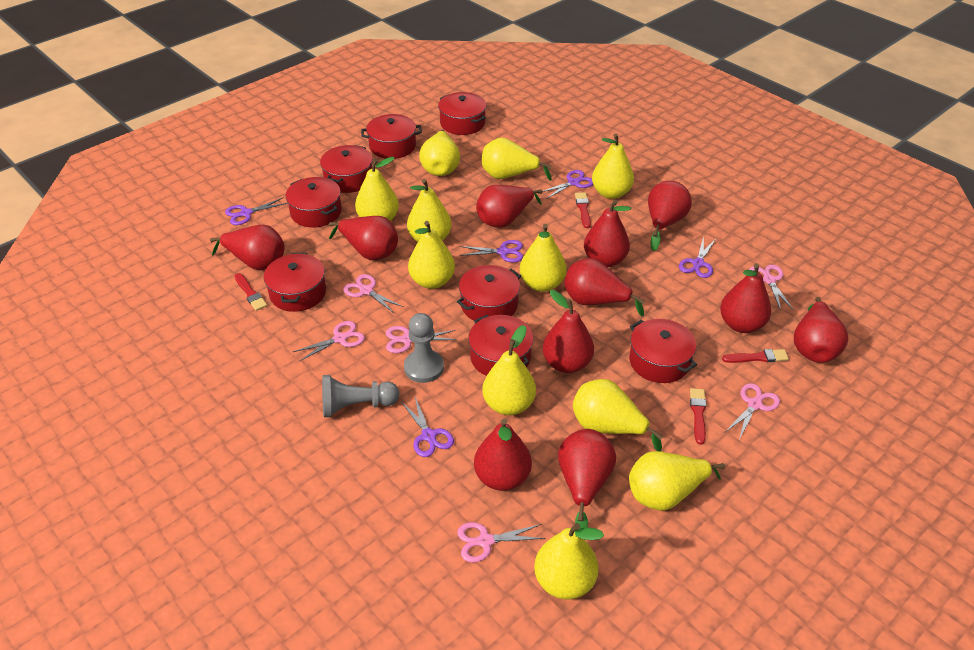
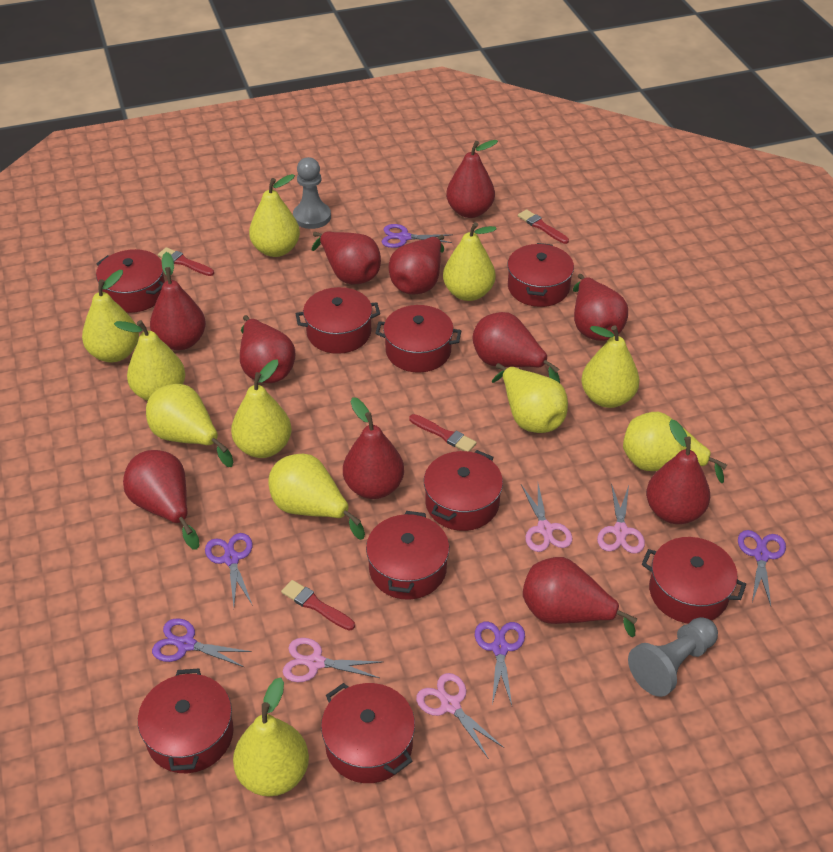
pink scissors: [293,321,365,362] [343,274,404,314] [386,326,456,353] [457,522,545,563] [725,383,780,439] [749,265,794,310] = 6 -> [283,638,382,682] [416,673,504,759] [521,484,572,552] [597,483,645,554] = 4
red pot: [264,253,326,312] [286,177,342,228] [320,145,373,193] [361,114,422,159] [438,92,486,135] [457,265,521,321] [468,315,534,376] [629,319,697,383] = 8 -> [96,249,165,313] [138,669,234,773] [296,287,380,354] [321,683,415,783] [366,511,449,600] [375,305,461,373] [424,450,503,531] [507,243,574,307] [642,537,746,624] = 9

